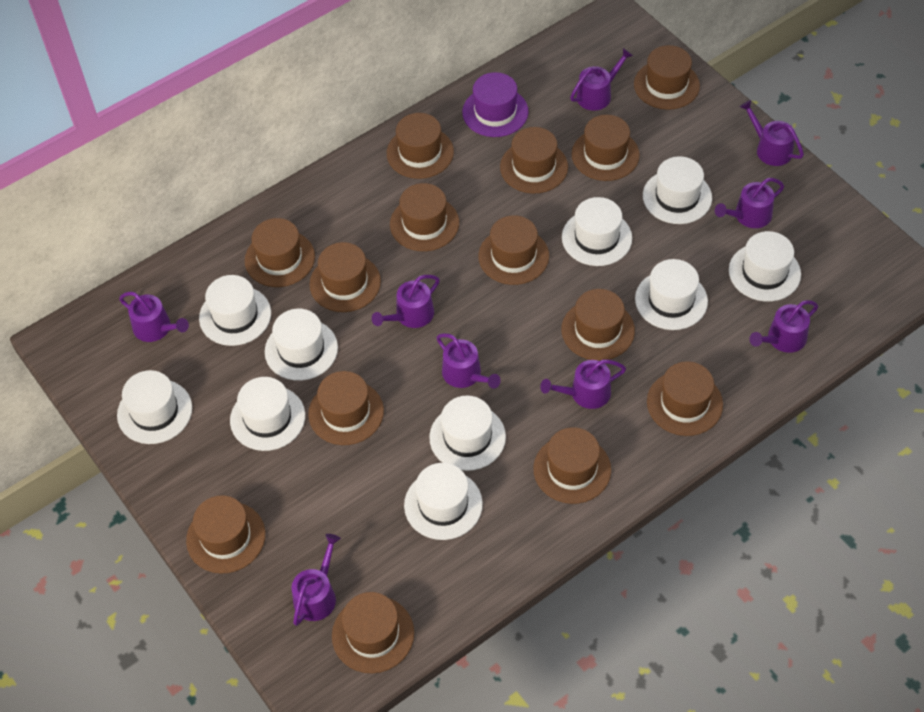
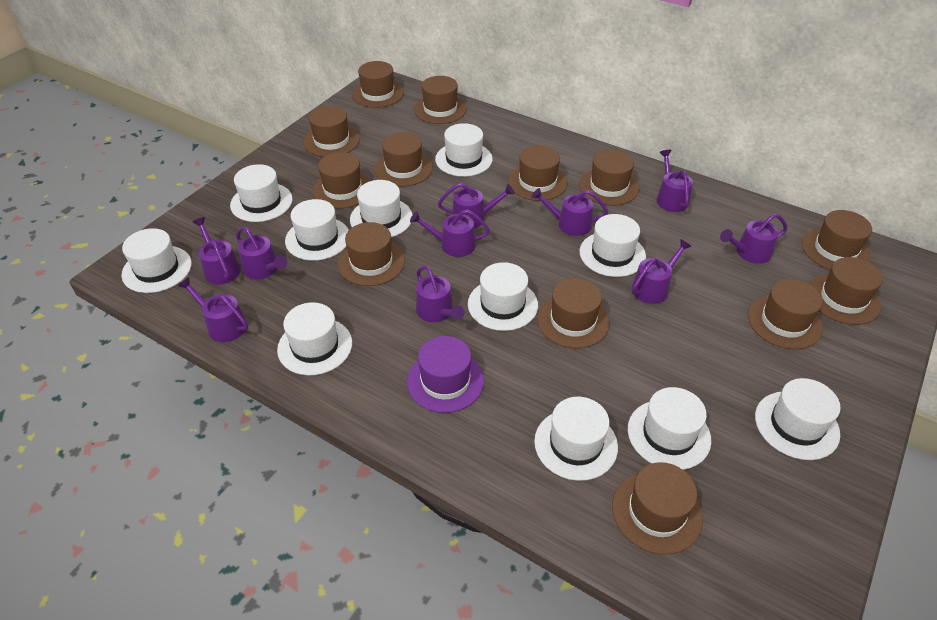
brown hat: [186,495,265,574] [245,218,315,287] [308,371,384,445] [310,242,381,312] [332,592,414,673] [387,113,454,179] [390,183,459,251] [478,215,549,285] [500,127,568,193] [534,427,611,504] [561,289,635,361] [572,115,640,181] [634,45,700,110] [647,361,723,436] = 14 -> [304,106,360,157] [312,152,371,208] [338,222,405,286] [352,61,404,108] [375,132,433,186] [414,76,467,124] [508,145,568,201] [537,278,610,348] [579,149,640,206] [612,462,703,555] [748,279,823,349] [802,210,872,270] [809,257,883,325] = 13
purple watering can: [119,292,189,342] [292,534,341,626] [372,275,440,328] [436,333,501,389] [540,360,626,409] [570,48,633,111] [715,178,784,228] [740,100,804,166] [749,300,818,353] = 9 -> [178,277,248,342] [193,217,241,285] [236,227,287,279] [410,210,490,257] [416,266,465,322] [438,183,515,228] [531,188,608,236] [631,239,692,304] [657,150,693,212] [720,214,787,264] = 10
white hat: [117,370,192,444] [199,275,271,346] [230,377,305,451] [265,309,338,381] [404,463,483,540] [429,395,506,471] [562,197,632,266] [635,259,708,330] [643,156,712,224] [729,231,801,302] = 10 -> [121,228,192,293] [230,164,293,222] [277,302,352,375] [285,199,349,261] [350,180,413,237] [435,123,493,177] [468,262,538,331] [534,397,618,481] [579,214,646,277] [628,387,711,470] [755,378,841,460] = 11

